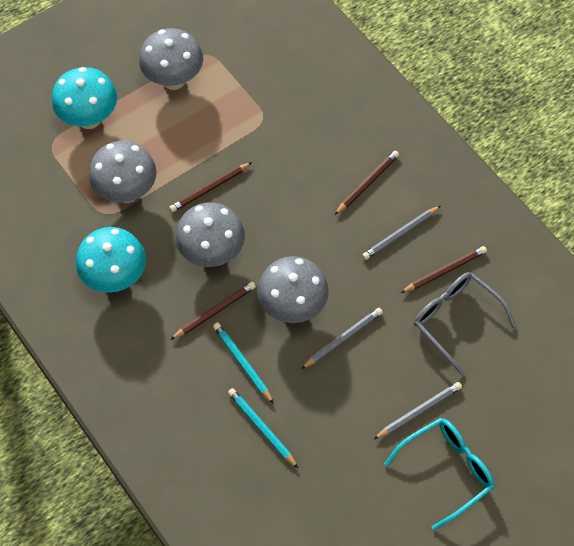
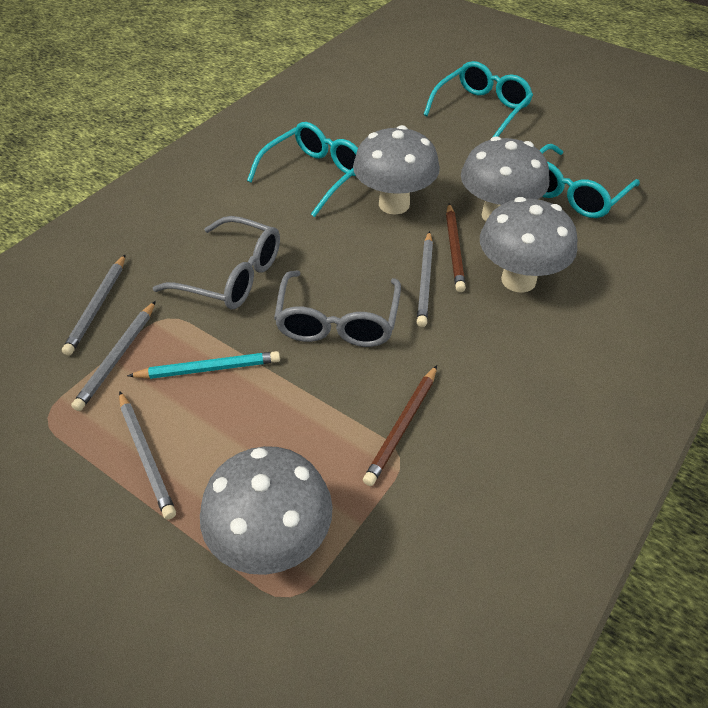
brown pencil: [169,162,252,212] [170,282,256,340] [335,151,399,215] [401,246,487,293] = 4 -> [363,365,437,486] [446,203,466,292] = 2
grey glasses: [414,272,516,375] = 1 -> [153,216,280,309] [274,271,401,347] = 2
grey pencil: [301,308,383,369] [362,206,440,260] [374,382,462,439] = 3 -> [62,254,126,356] [71,301,156,411] [119,391,176,520] [417,231,433,327] = 4
turquoise glasses: [384,418,495,530] = 1 -> [247,122,358,217] [423,61,533,137] [540,144,640,218] = 3
turquoise mushroom: [52,67,117,129] [76,227,146,293] = 2 -> none = 0
turquoise pencil: [213,323,274,404] [228,388,298,468] = 2 -> [127,351,280,379] = 1

